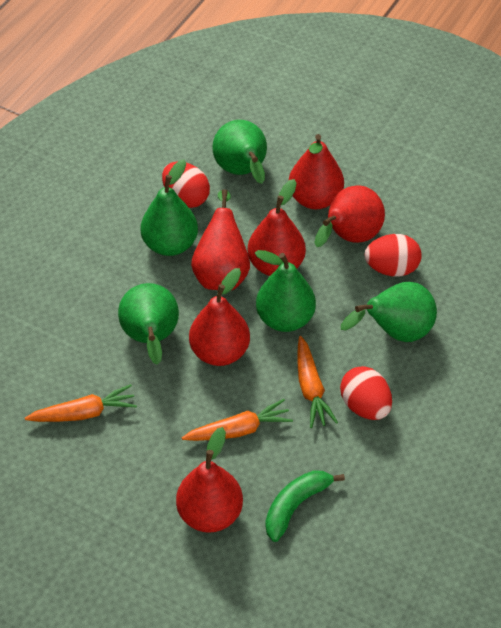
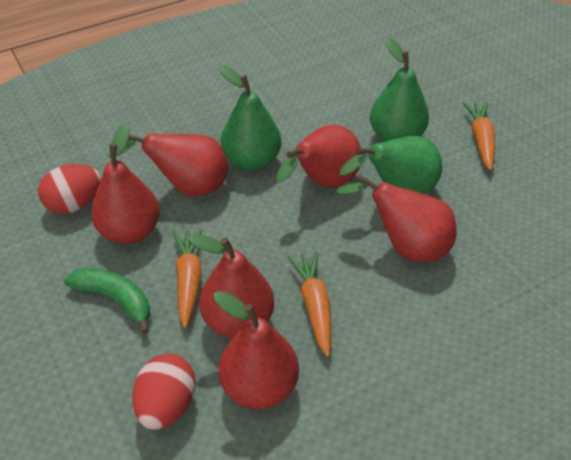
green pear: [118,283,179,365] [141,159,198,256] [212,120,267,184] [255,250,316,332] [341,282,437,342] = 5 -> [220,66,281,171] [340,136,442,194] [370,38,429,142] = 3
red egg: [162,161,210,208] [340,366,392,420] [365,234,422,277] = 3 -> [38,164,101,214] [132,354,196,430] = 2

